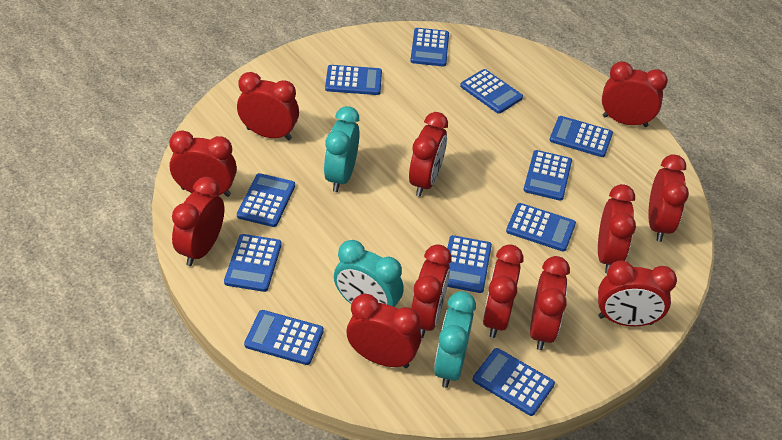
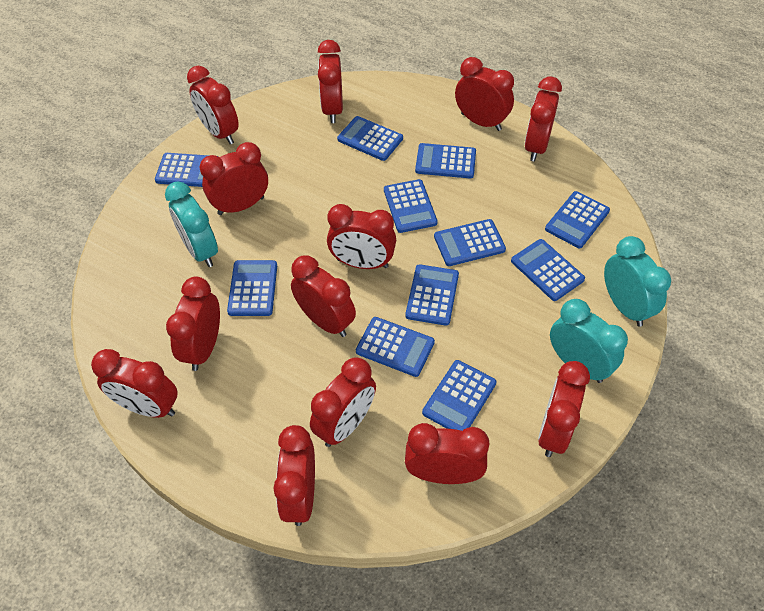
red clock: [169,130,237,197] [172,177,224,266] [237,72,299,140] [347,294,421,368] [409,112,448,197] [411,244,451,338] [483,244,524,338] [530,256,570,350] [598,184,636,273] [598,261,677,327] [602,61,668,127] [648,154,689,242] = 12 -> [91,349,178,418] [166,276,220,371] [187,66,239,144] [200,142,268,215] [274,425,315,526] [291,255,356,337] [310,357,376,447] [318,40,343,123] [327,204,396,269] [405,423,490,484] [455,57,514,131] [525,77,562,162] [538,361,590,457] = 13

